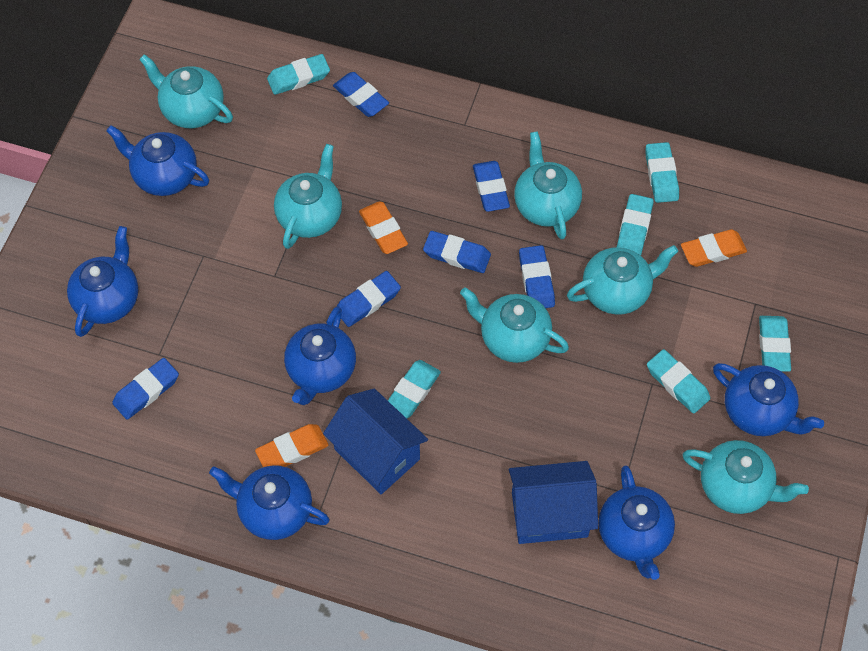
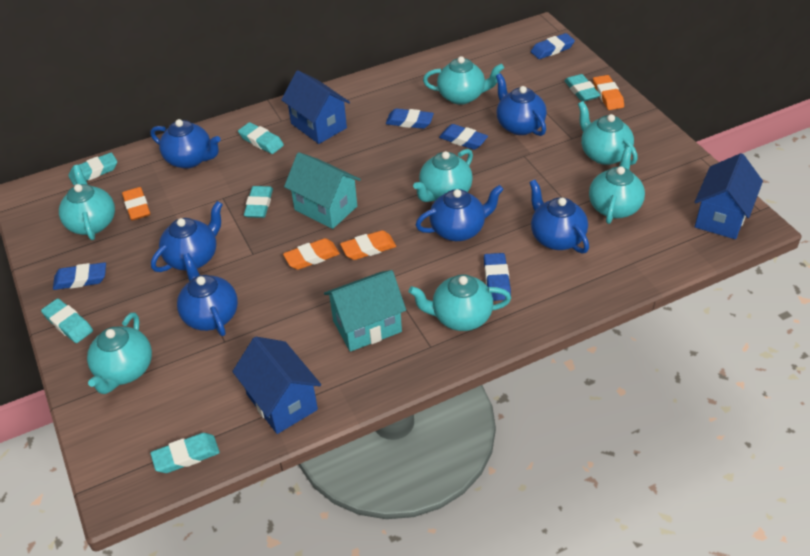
blue eraser: [112,358,179,420] [333,72,389,117] [336,271,401,327] [423,231,491,273] [473,161,510,212] [519,245,555,308] = 6 -> [53,262,106,290] [386,108,434,129] [439,124,488,150] [484,253,511,301] [531,33,575,59] = 5
blue house: [323,389,428,494] [509,461,598,544] = 2 -> [232,337,321,434] [281,70,350,144] [695,153,763,239] = 3
orange eraser: [255,424,328,467] [359,201,408,254] [681,229,747,267] = 3 -> [122,187,150,221] [283,238,340,270] [340,230,396,260] [593,75,624,110] = 4
turquoise house: none = 0 -> [284,152,361,229] [324,270,406,352] = 2
turquoise teapot: [139,54,233,128] [274,144,342,249] [460,288,569,363] [514,131,582,239] [567,245,678,315] [682,440,809,514] = 6 -> [59,165,115,240] [87,312,152,394] [409,274,511,331] [413,149,473,202] [423,56,504,105] [578,101,638,165] [589,147,645,224] = 7

